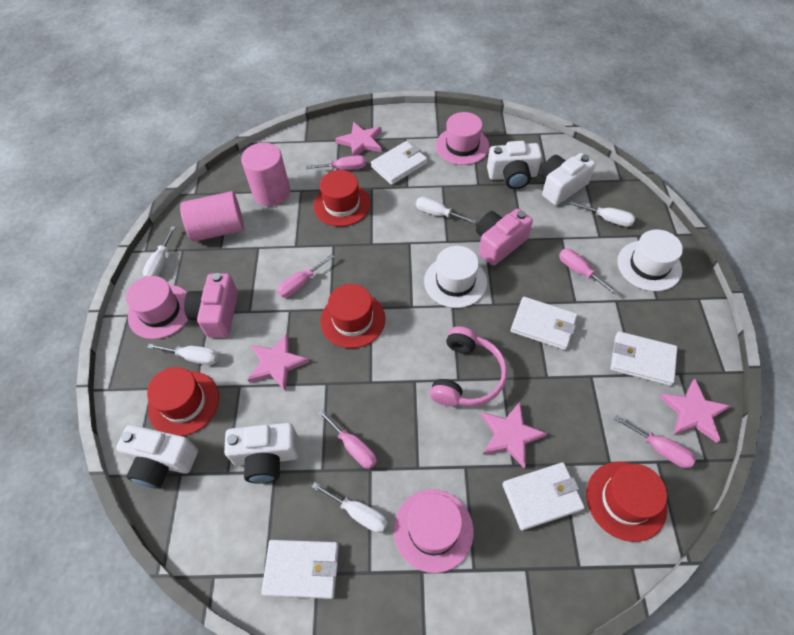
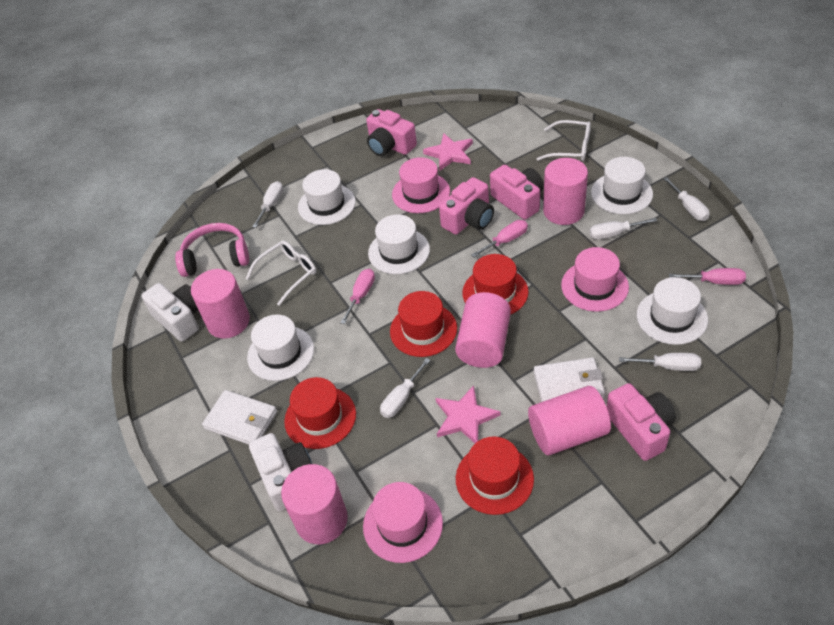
pink camera: [184,273,238,338] [476,209,533,266] = 2 -> [366,109,417,156] [439,177,494,235] [490,165,544,220] [606,383,676,461] = 4
pink cylinder: [180,191,244,242] [241,143,290,206] = 2 -> [191,269,250,339] [281,464,348,544] [455,292,511,368] [528,386,611,456] [543,158,588,225] = 5
pink screwdriver: [277,254,334,297] [306,155,366,170] [317,409,377,469] [559,249,618,295] [614,415,696,468] = 5 -> [340,269,375,324] [471,220,528,257] [669,268,746,285] = 3
pink star: [247,334,309,392] [335,122,382,156] [481,402,547,468] [659,379,730,443] = 4 -> [423,133,473,170] [436,385,500,443] = 2
white camera: [116,425,198,489] [224,423,299,484] [487,141,542,189] [540,153,596,205] = 4 -> [141,283,199,342] [249,433,312,511] = 2
white glasses: none = 0 -> [246,241,316,306] [537,120,591,161] = 2
white hat: [424,246,487,308] [618,229,683,291] = 2 -> [247,315,314,381] [298,169,356,225] [368,214,430,274] [591,157,653,214] [637,277,708,345] = 5
white wallet: [261,540,339,599] [371,141,427,185] [502,462,585,531] [511,297,577,350] [611,331,678,386] = 5 -> [202,390,277,445] [534,357,605,402] = 2

